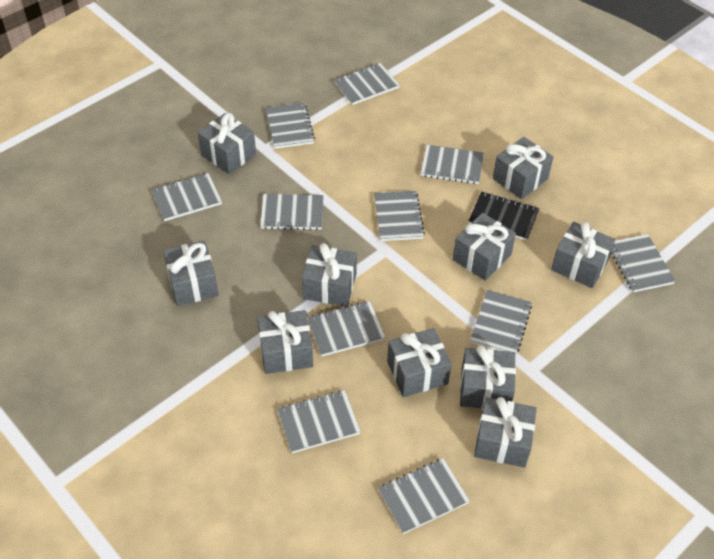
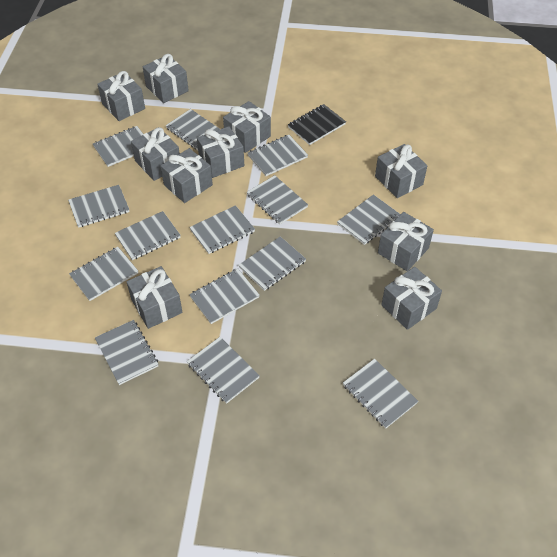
grey notebook: [151,173,222,221] [260,194,324,230] [266,103,315,149] [277,390,361,453] [307,301,385,357] [334,63,400,105] [374,191,425,241] [378,458,470,534] [421,145,484,184] [470,290,532,355] [611,234,675,292] = 11 -> [68,185,130,228] [69,247,138,301] [93,126,143,167] [95,320,159,385] [115,211,181,260] [166,109,220,150] [187,337,260,404] [189,205,255,254] [189,268,260,324] [239,236,306,291] [247,135,308,176] [247,175,308,224] [337,194,401,245] [343,359,418,428] = 14

